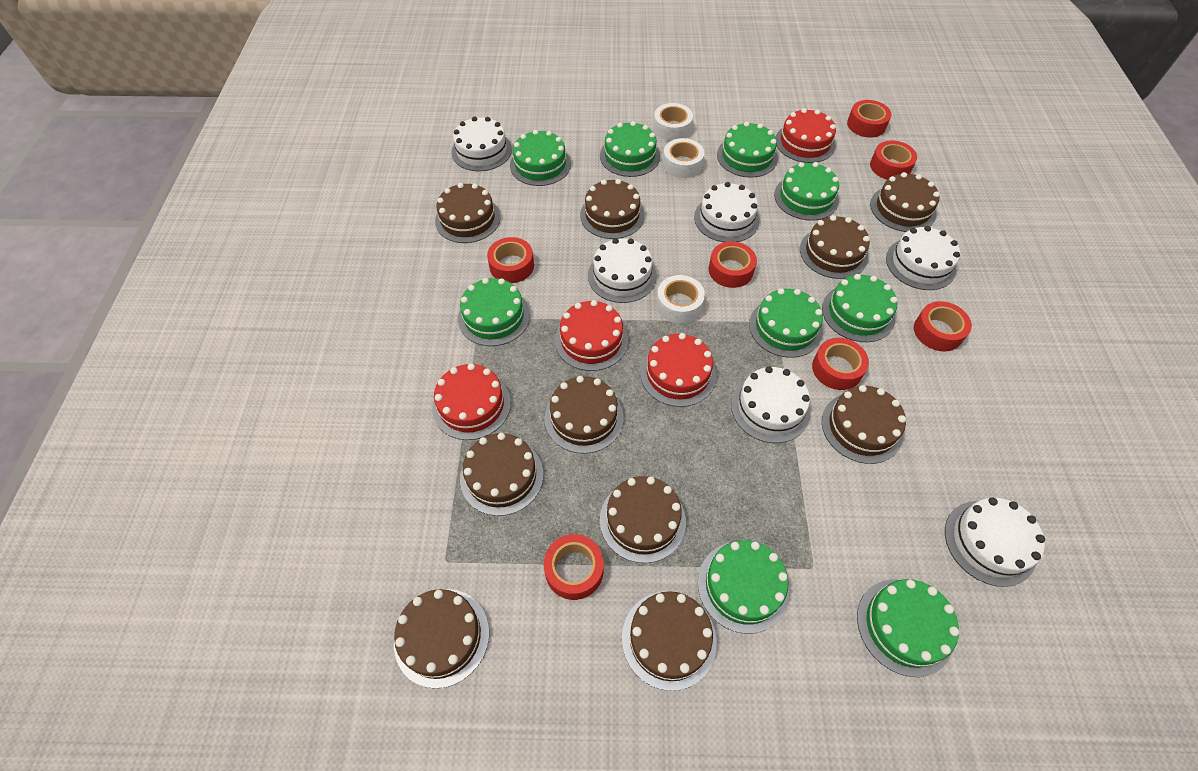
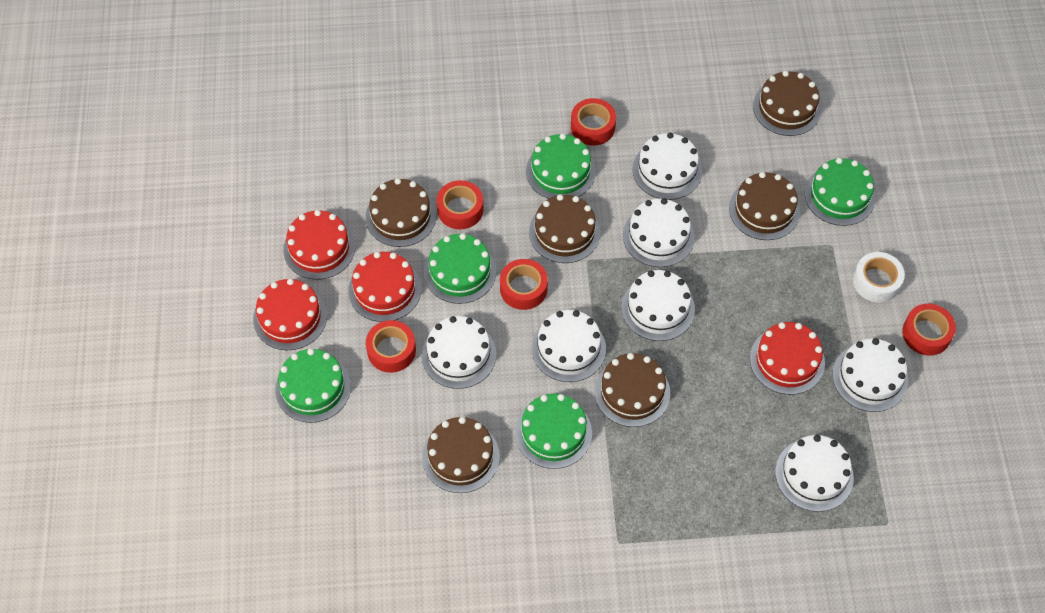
brown cake: [394,589,489,689] [435,183,500,243] [460,433,543,516] [545,376,624,454] [580,179,645,239] [600,476,686,563] [622,591,717,691] [800,215,870,279] [822,385,906,464] [870,172,940,232] = 10 -> [366,178,436,247] [422,417,500,493] [529,194,600,263] [595,353,670,427] [729,172,800,240] [753,71,822,136] = 6
green cake: [458,278,530,346] [510,130,571,186] [600,121,660,177] [698,540,789,634] [717,122,778,178] [749,288,823,358] [774,162,839,221] [822,274,897,342] [857,579,959,677] = 9 -> [275,349,351,423] [424,233,496,304] [515,394,592,469] [526,134,596,199] [805,158,875,226] = 5
red tape: [487,237,534,283] [544,534,604,600] [708,241,757,288] [812,338,869,390] [847,100,892,138] [870,141,917,180] [914,301,972,351] = 7 -> [366,320,416,373] [437,180,484,229] [500,259,548,310] [571,98,616,145] [902,304,956,356] = 5
white cake: [451,116,512,171] [588,238,657,303] [694,182,759,242] [731,366,810,443] [886,226,960,290] [945,498,1045,587] = 6 -> [422,316,496,389] [532,310,606,382] [621,270,695,341] [623,198,695,267] [632,133,702,200] [775,435,854,512] [832,338,908,412] = 7
white tape: [653,103,693,141] [656,275,705,323] [663,138,704,178] = 3 -> [853,252,905,303] = 1

